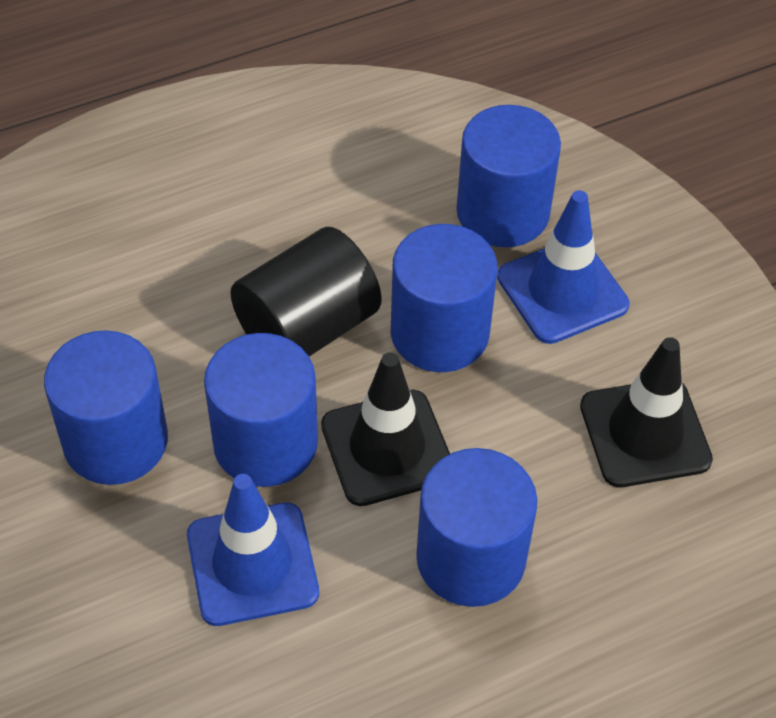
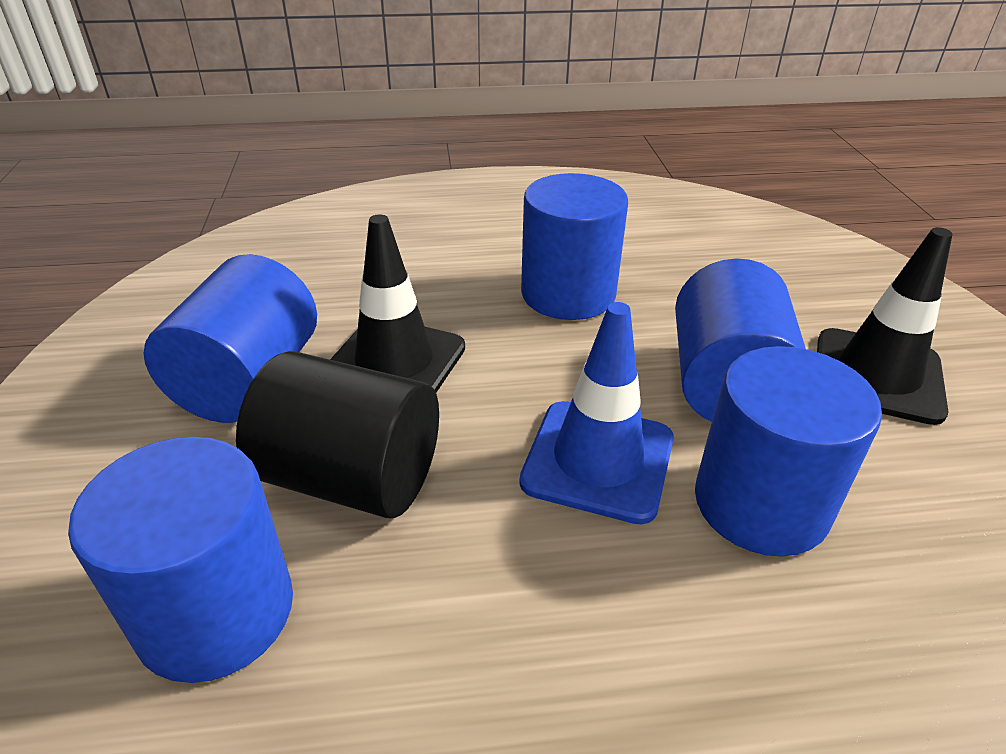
blue traffic cone: [187,474,319,626] [497,190,630,344] = 2 -> [519,302,674,525] = 1

